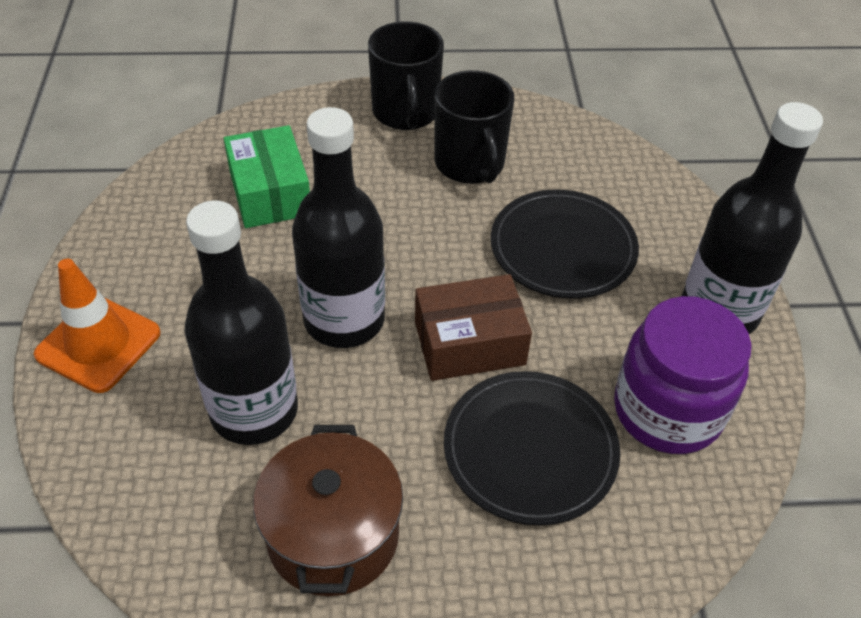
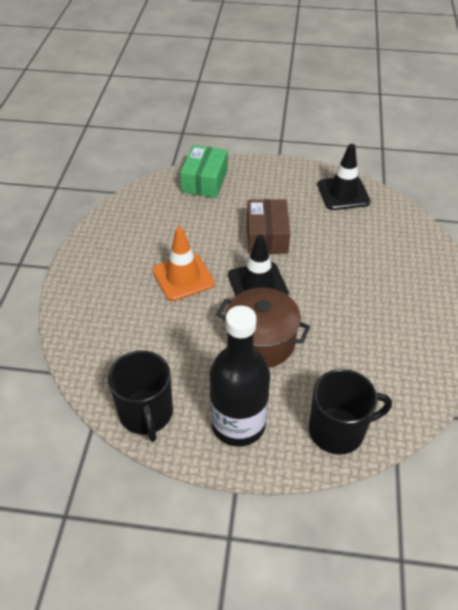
black bottle: [185,201,298,445] [292,107,385,348] [682,102,823,334] = 3 -> [209,306,270,447] = 1
black plate: [444,371,620,525] [491,189,639,299] = 2 -> none = 0
black traffic cone: none = 0 -> [228,235,289,296] [317,144,371,210] = 2
purple jar: [614,296,752,454] = 1 -> none = 0

